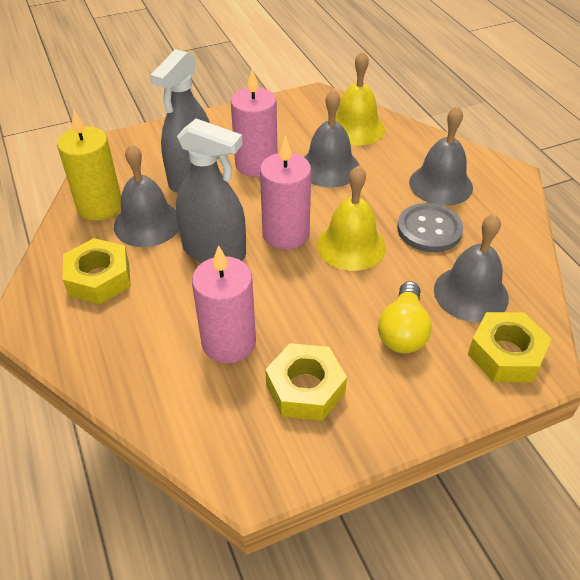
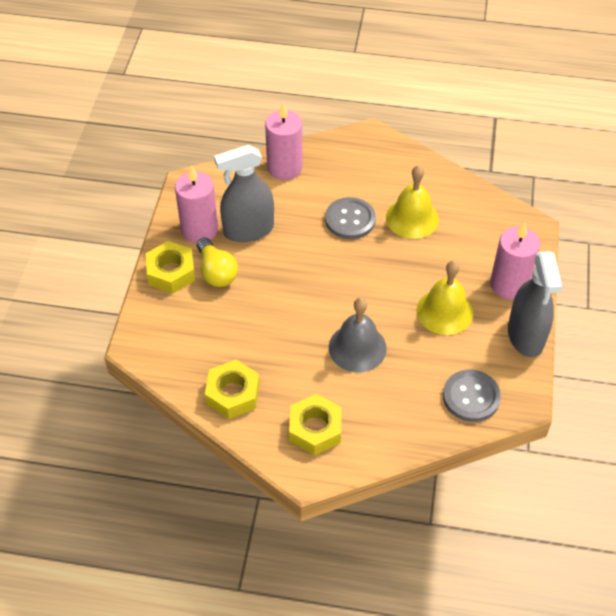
grey bell: [114,144,179,247] [304,89,359,188] [409,106,473,206] [434,214,509,322] = 4 -> [329,298,387,372] = 1
grey button: [397,203,463,252] = 1 -> [325,197,376,239] [443,370,501,422] = 2
yellow candle: [57,109,121,221] = 1 -> none = 0

